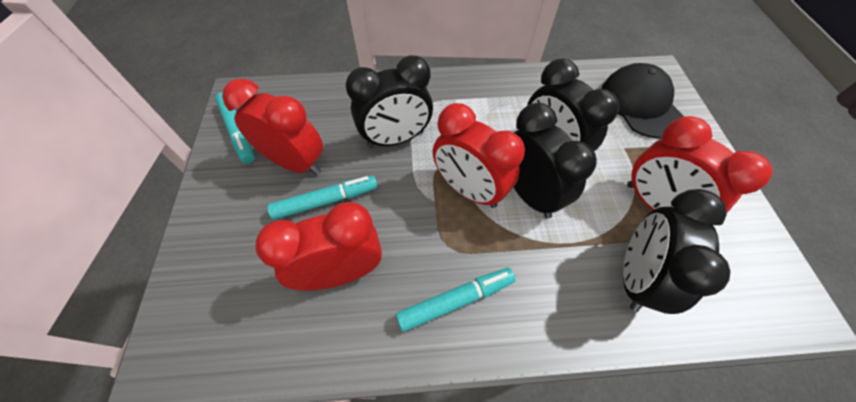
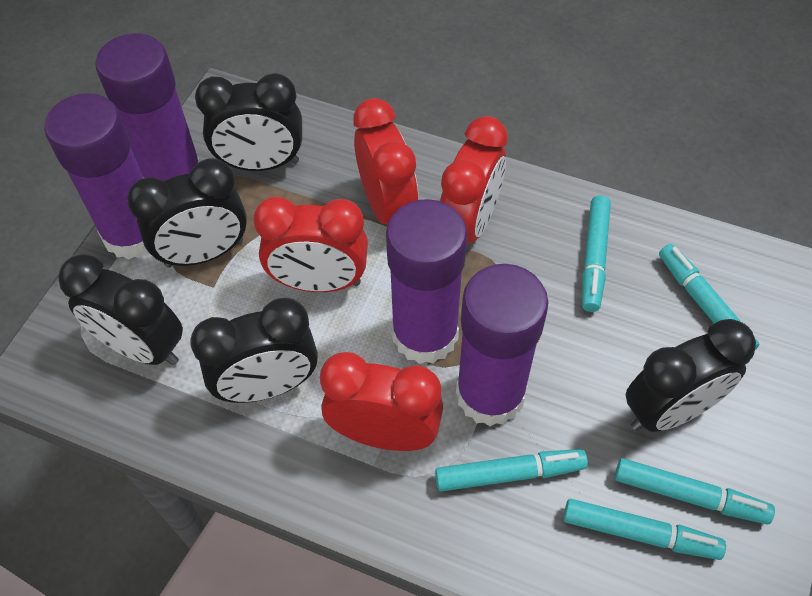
black cap: [602,63,684,139] = 1 -> none = 0
black clock: [346,55,433,148] [514,103,597,219] [527,58,619,151] [623,189,731,314] = 4 -> [58,254,183,366] [127,158,247,267] [190,298,318,403] [195,73,302,171] [625,319,756,432] = 5
purple glue stick: none = 0 -> [44,93,149,260] [96,34,200,181] [386,199,467,364] [456,264,548,426] = 4
turquoise marker: [215,92,255,164] [267,175,378,220] [396,268,515,332] = 3 -> [435,449,588,491] [563,499,726,560] [582,196,611,312] [615,458,775,524] [659,244,760,350] = 5

